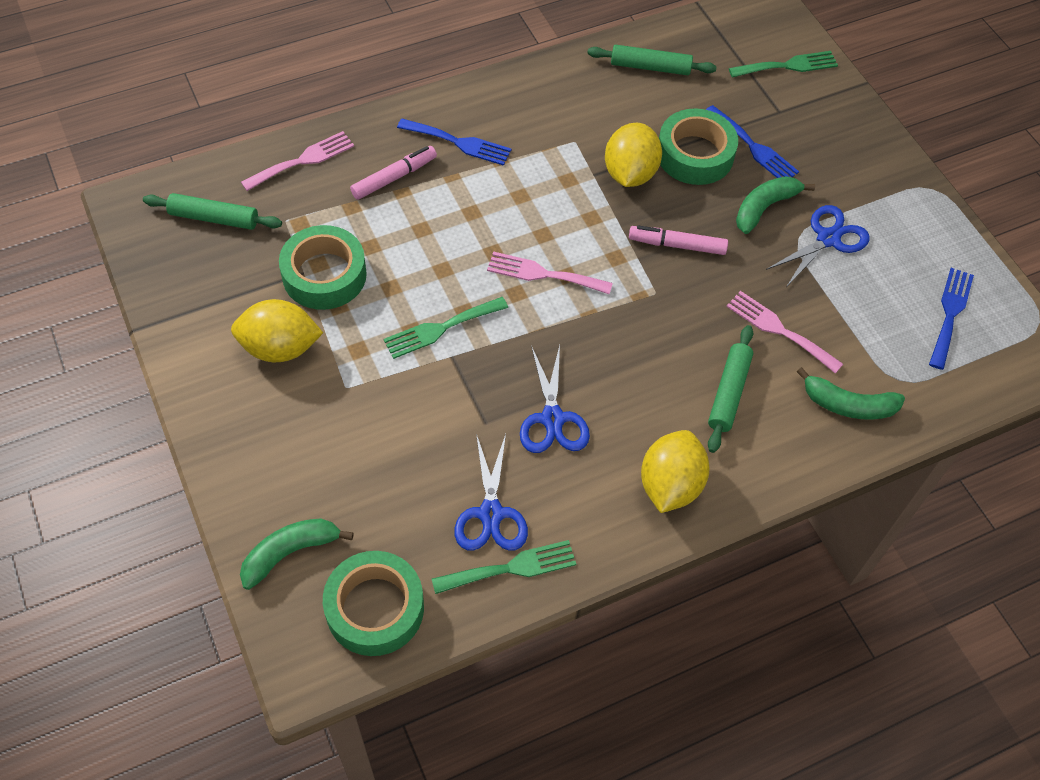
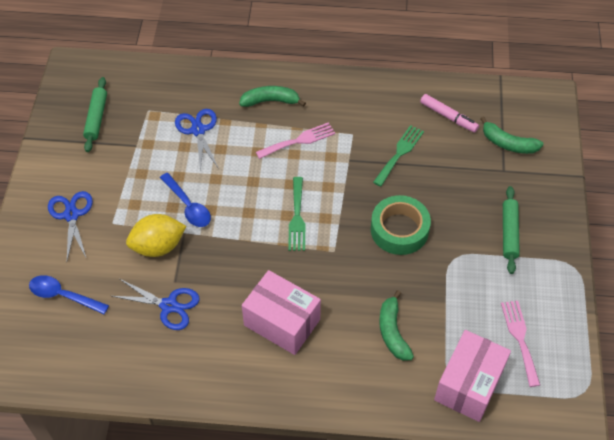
blue fork: [397,118,511,166] [706,105,799,178] [929,268,974,370] = 3 -> none = 0
blue spoon: none = 0 -> [29,275,109,314] [160,173,211,227] = 2
green fork: [384,297,508,359] [432,540,576,594] [729,51,838,78] = 3 -> [288,177,306,251] [373,125,424,187] = 2
green rolling pin: [143,193,282,230] [587,45,717,75] [708,325,753,453] = 3 -> [83,77,107,152] [503,186,520,274] = 2
green tape: [279,225,367,310] [323,551,424,656] [659,108,738,185] = 3 -> [371,195,431,255] = 1
pink box: none = 0 -> [242,270,321,355] [434,330,511,422] = 2
pink fork: [241,131,354,191] [487,251,613,294] [726,291,843,373] = 3 -> [256,122,335,159] [501,300,540,387] = 2
pink marker: [350,146,437,200] [629,225,728,255] = 2 -> [420,94,479,133] = 1
yellow lemon: [231,299,323,362] [605,123,662,187] [641,430,710,513] = 3 -> [126,214,186,257] = 1

